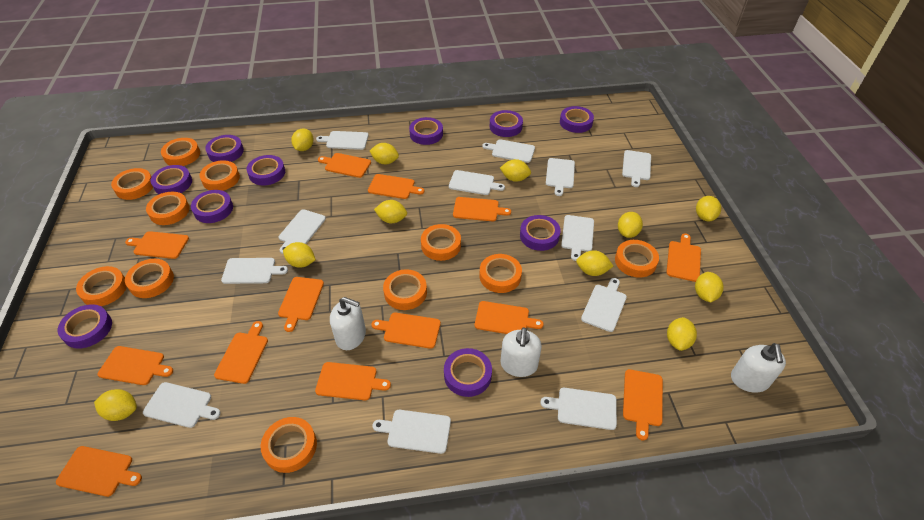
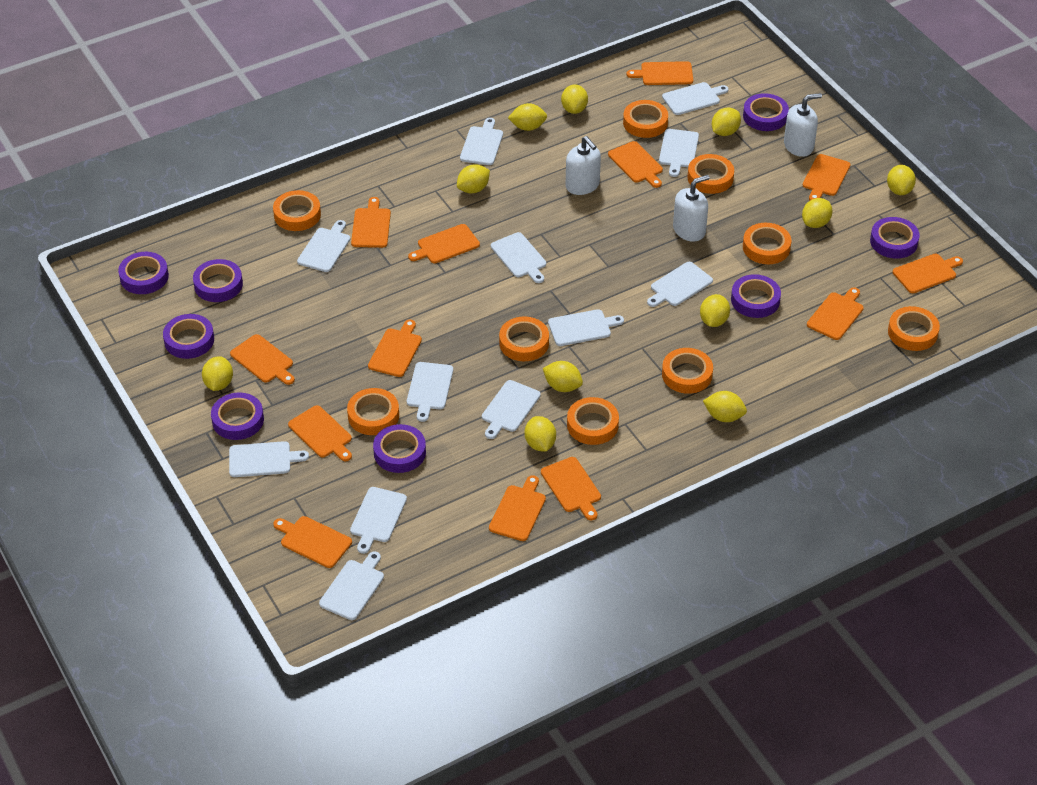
orange tape: [76,266,127,306] [111,168,153,200] [125,259,174,298] [146,192,190,225] [161,138,200,166] [200,160,240,191] [261,417,317,473] [383,269,427,310] [421,224,461,261] [479,254,522,293] [615,240,659,278] = 11 -> [273,190,321,231] [347,388,399,435] [499,317,549,361] [567,397,619,445] [623,100,668,138] [662,348,713,394] [687,154,734,194] [743,223,791,264] [888,306,940,351] = 9
purple tape: [58,304,112,349] [151,165,192,194] [191,190,233,223] [205,135,244,162] [247,155,285,185] [409,117,443,145] [444,348,492,397] [490,110,523,137] [520,215,561,251] [560,106,594,133] = 10 -> [118,252,169,294] [163,314,214,359] [193,259,243,302] [211,392,264,440] [373,424,426,473] [731,274,781,318] [743,93,789,131] [870,217,920,259] = 8

